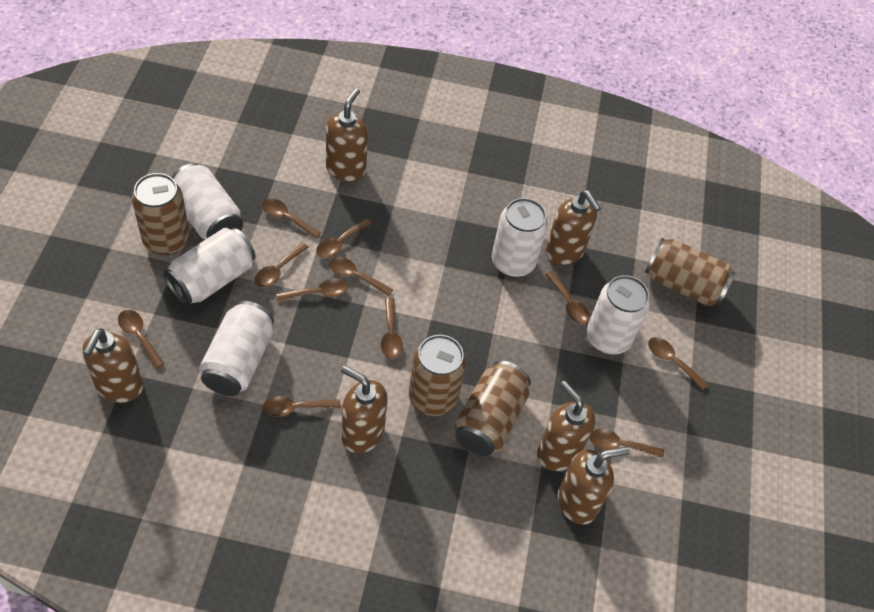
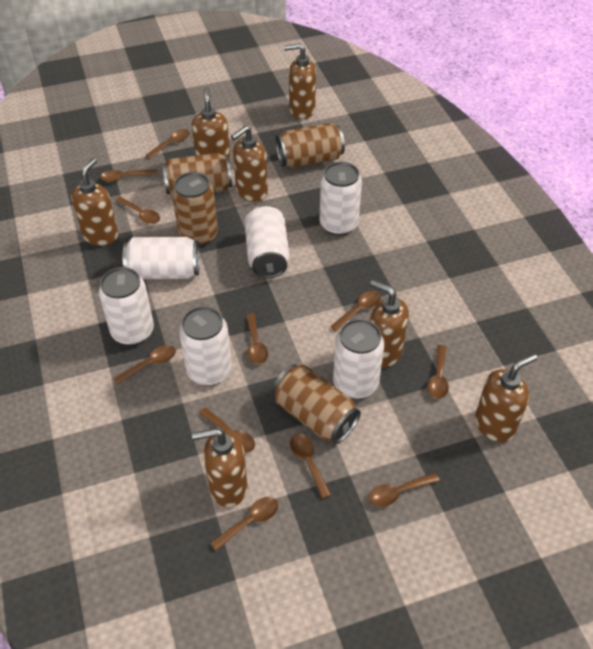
brown soap dispenser: [82,328,143,403] [326,88,368,182] [341,365,388,454] [537,381,596,471] [546,190,601,265] [558,447,630,525] = 6 -> [71,158,118,246] [192,87,231,162] [192,428,247,507] [231,126,268,202] [284,43,316,119] [370,280,409,368] [475,354,538,443] = 7
white can: [163,228,256,306] [171,164,243,240] [199,301,274,396] [492,198,548,277] [587,275,650,355] = 5 -> [99,267,154,345] [123,237,200,279] [179,306,232,386] [245,205,290,278] [319,162,362,236] [333,319,384,399] = 6

